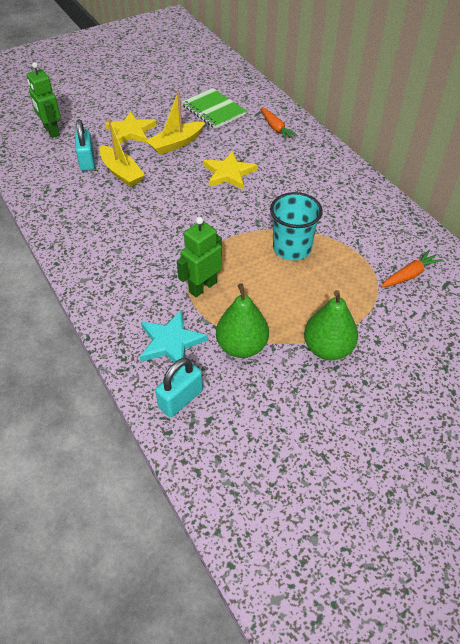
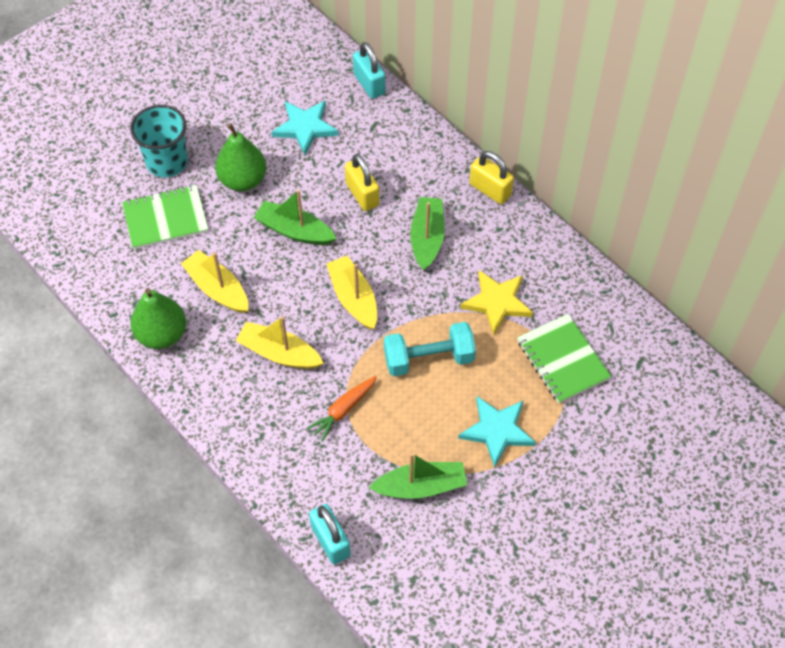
green boat: none = 0 -> [253,190,337,245] [369,453,467,499] [410,197,445,271] = 3
green notebook: [182,88,247,129] = 1 -> [122,185,208,249] [517,314,612,403] = 2
green robot: [27,62,61,138] [177,217,222,297] = 2 -> none = 0
orange carrot: [261,107,298,141] [381,250,443,287] = 2 -> [307,376,377,442] = 1
turquoise dumbbell: none = 0 -> [384,322,476,376] = 1
turquoise star: [140,310,208,362] = 1 -> [271,100,339,155] [458,396,536,468] = 2
yellow boat: [100,119,145,187] [146,91,205,155] = 2 -> [181,250,249,313] [235,316,324,369] [326,256,377,330] = 3
yellow padlock: none = 0 -> [345,154,379,211] [470,151,514,204] = 2
yellow star: [105,111,157,144] [203,151,257,189] = 2 -> [460,270,533,335] = 1

